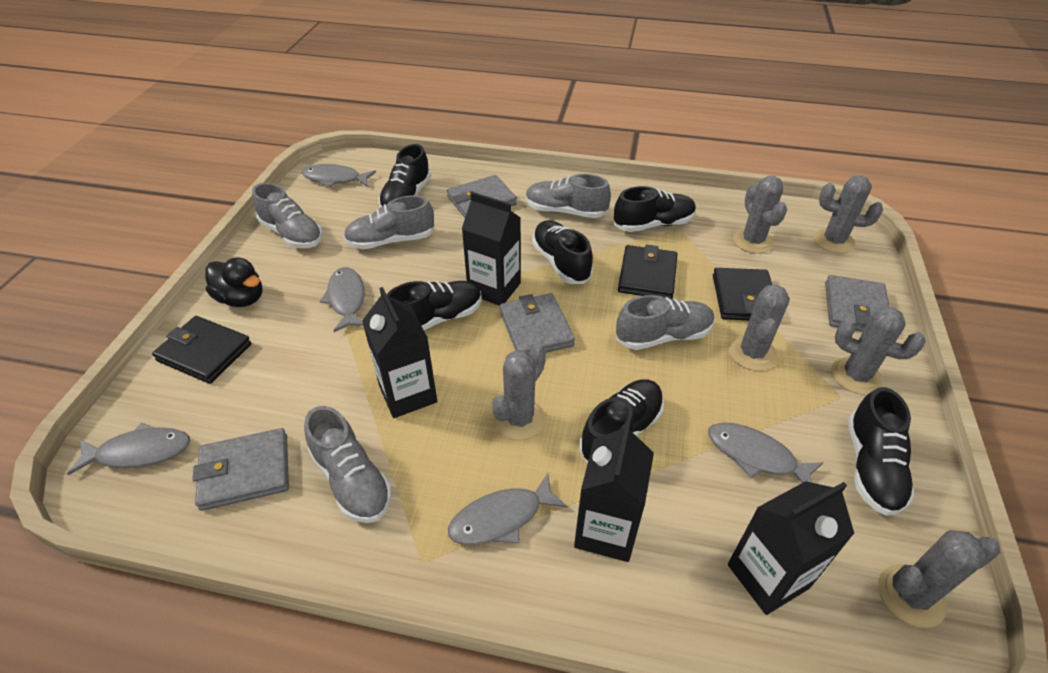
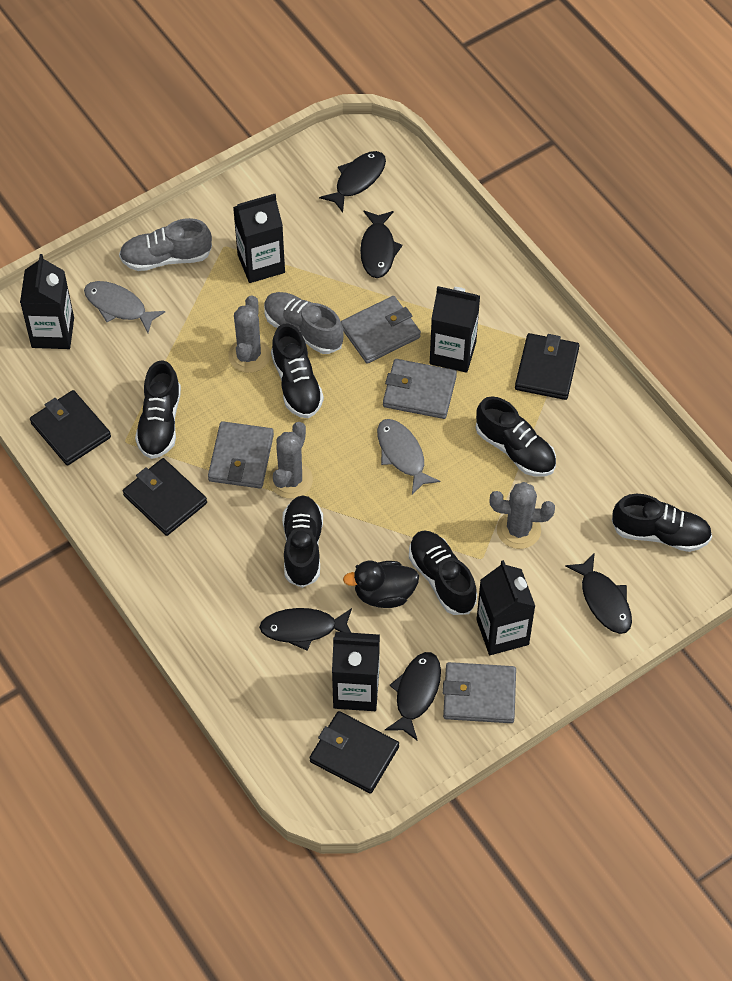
black carton: [362,287,437,418] [462,192,521,306] [574,421,654,562] [728,481,854,615] = 4 -> [20,254,74,349] [233,194,285,283] [332,632,380,711] [430,286,480,373] [476,560,535,655] = 5
black fish: none = 0 -> [259,608,352,651] [319,151,386,213] [360,210,403,278] [385,652,441,741] [565,553,632,634] = 5
black wallet: [152,316,251,384] [618,245,677,299] [713,268,772,320] = 3 -> [30,390,111,466] [123,458,207,536] [310,711,399,793] [515,333,580,400] = 4
grey cactus: [492,345,546,440] [729,285,790,371] [733,176,787,254] [814,176,883,253] [831,307,925,395] [878,530,1001,628] = 6 -> [228,295,271,373] [269,422,313,499] [489,482,555,549] = 3
grey fish: [67,423,190,475] [302,164,376,188] [320,267,365,332] [448,473,568,545] [708,423,824,483] = 5 -> [84,281,165,333] [377,419,440,495] = 2
grey shoe: [252,183,323,248] [304,406,392,523] [344,195,435,249] [526,174,611,218] [616,295,715,350] = 5 -> [119,218,212,271] [264,292,344,354] = 2

